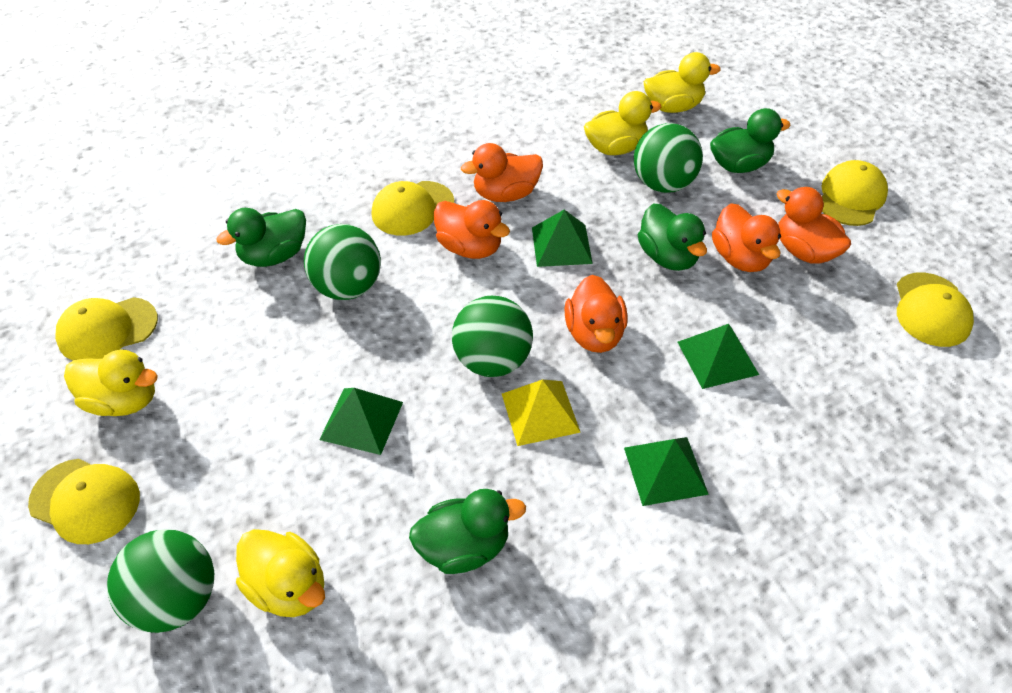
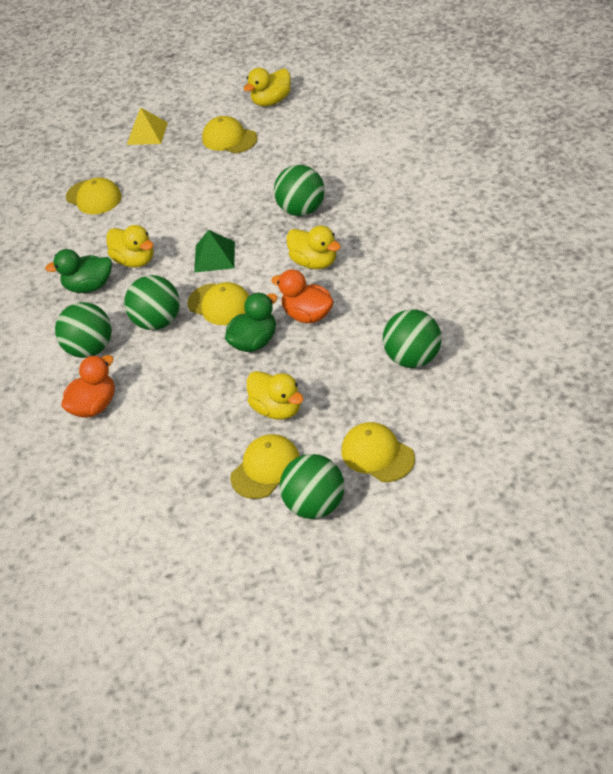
green ball: [107,529,214,633] [304,224,381,300] [452,296,533,377] [634,123,703,193] = 4 -> [55,302,112,358] [124,275,180,330] [274,165,325,216] [280,454,345,519] [383,309,442,368] = 5
green duck: [217,208,306,267] [409,489,526,574] [638,204,707,271] [710,108,791,173] = 4 -> [45,249,112,293] [225,293,278,352] = 2
green pyramid: [319,388,403,455] [532,210,593,267] [624,437,709,506] [678,324,759,389] = 4 -> [194,230,235,273] = 1
orange duck: [434,200,510,259] [461,143,543,202] [564,275,628,353] [712,203,781,272] [777,187,851,264] = 5 -> [61,355,115,418] [271,269,334,323] = 2

